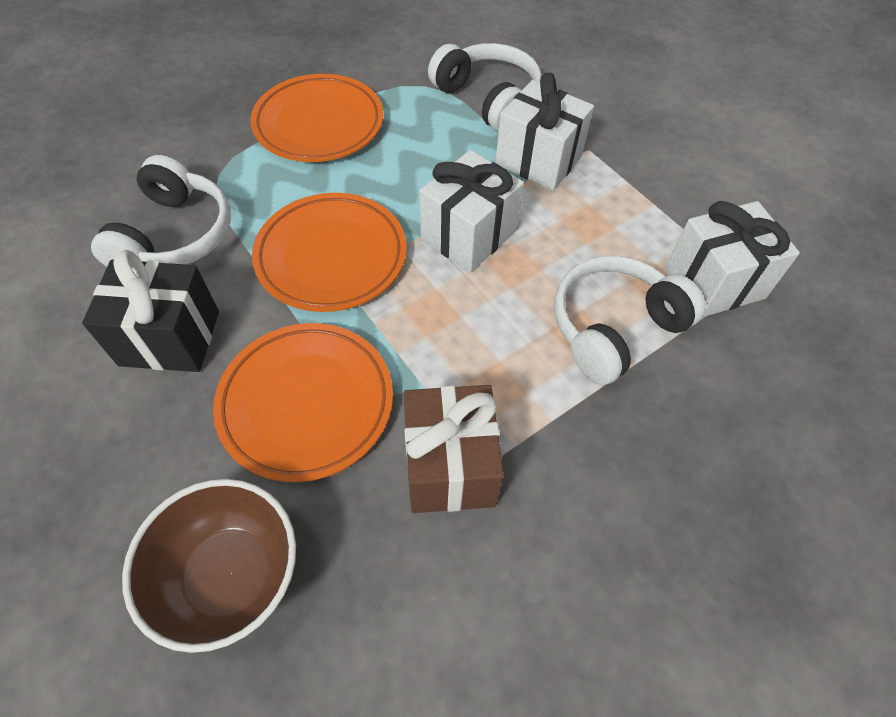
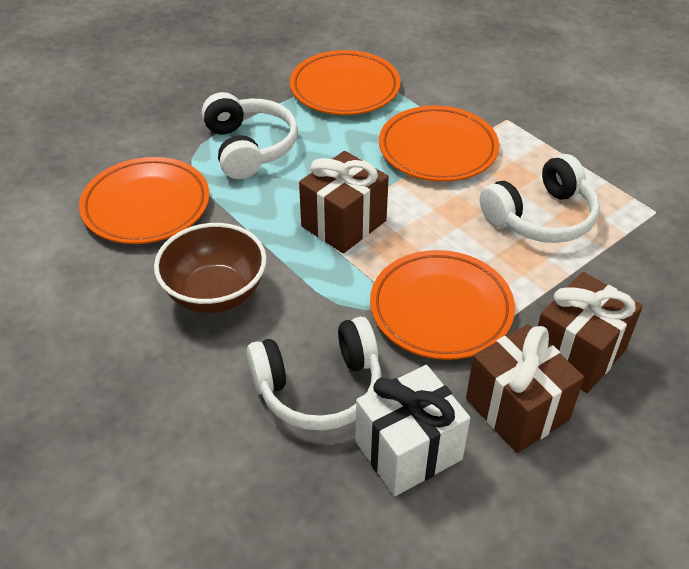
black gift: [82,250,219,372] = 1 -> none = 0
brown gift: [404,385,504,513] = 1 -> [299,151,389,253] [466,324,584,453] [538,272,643,393] = 3
orange plate: [213,323,393,482] [251,74,384,162] [252,193,407,312] = 3 -> [79,157,209,244] [290,50,401,115] [370,250,515,360] [379,106,499,182] = 4
white gift: [419,150,524,272] [495,73,594,191] [666,201,800,317] = 3 -> [356,365,470,496] = 1

